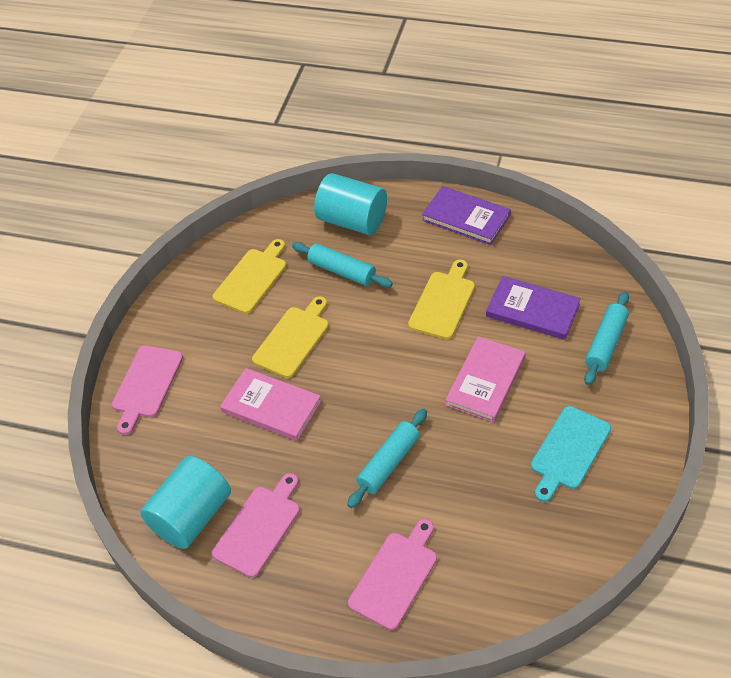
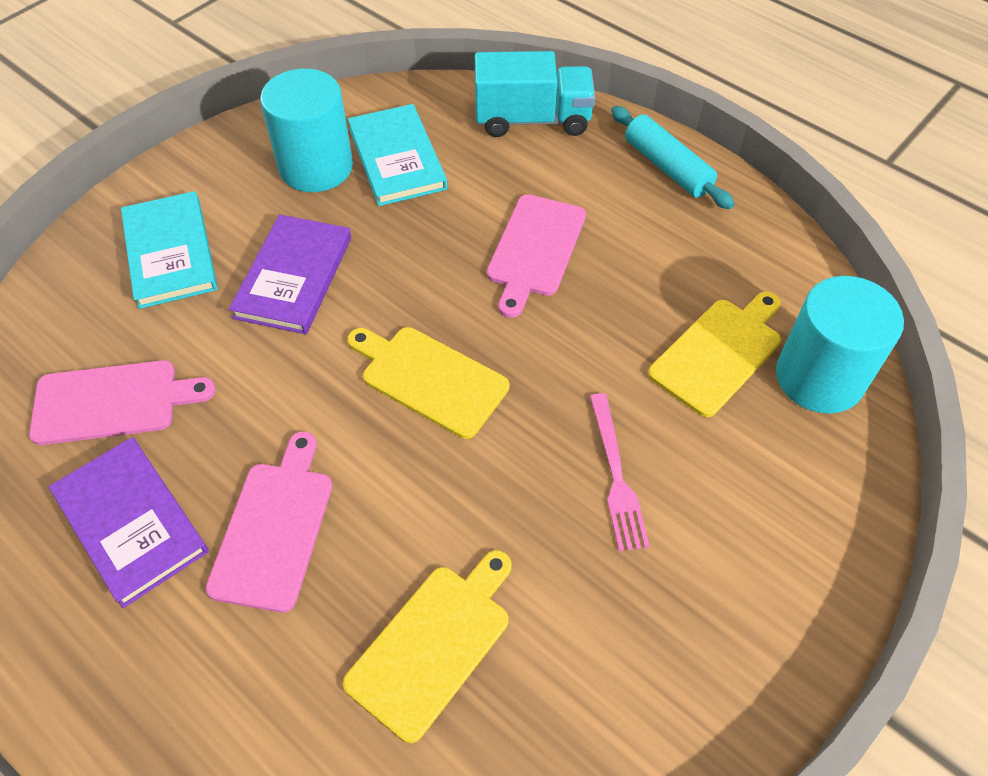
pink book: [220,368,321,441] [445,336,525,423] = 2 -> none = 0
pink fork: none = 0 -> [589,393,650,551] = 1
turquoise book: none = 0 -> [121,191,218,309] [348,104,447,206] = 2
turquoise cutting board: [531,406,611,502] = 1 -> none = 0
turquoise rolling pin: [292,242,393,288] [347,409,427,508] [584,291,629,385] = 3 -> [611,106,734,209] = 1
turquoise truck: none = 0 -> [475,51,595,137] = 1

